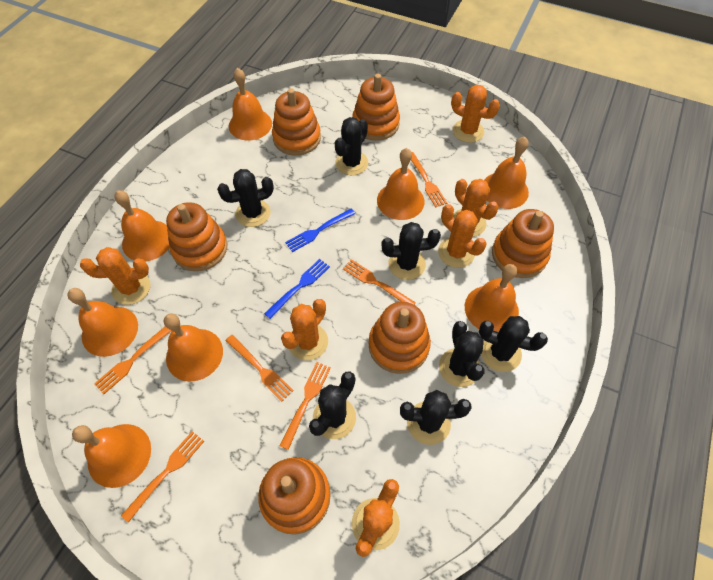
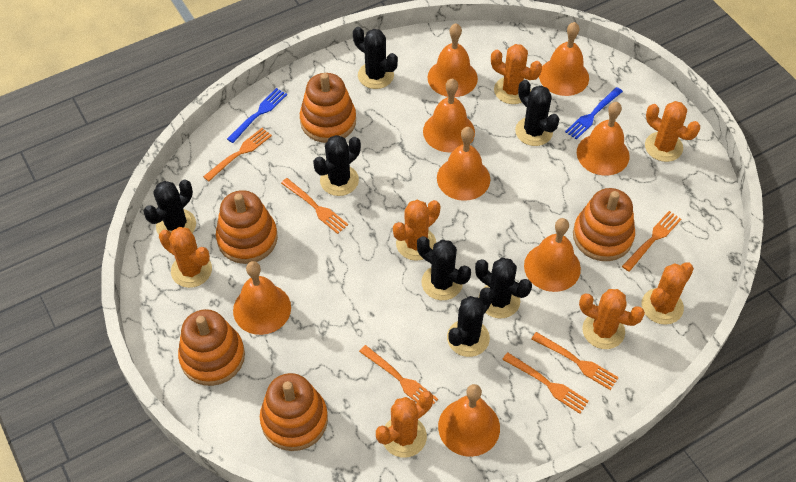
orange cactus: [80,247,151,305] [281,299,328,360] [352,479,400,557] [438,204,486,268] [451,85,500,143] [453,179,499,237] = 6 -> [159,227,212,288] [376,391,433,458] [393,200,440,261] [491,44,542,104] [579,289,645,349] [642,262,694,325] [645,101,700,162] = 7
orange stacking toy: [166,202,228,271] [258,457,331,535] [272,88,321,156] [352,74,400,141] [369,302,431,374] [492,209,554,278] = 6 -> [178,309,245,386] [216,190,278,264] [260,373,328,451] [300,73,356,143] [573,188,635,261] = 5

